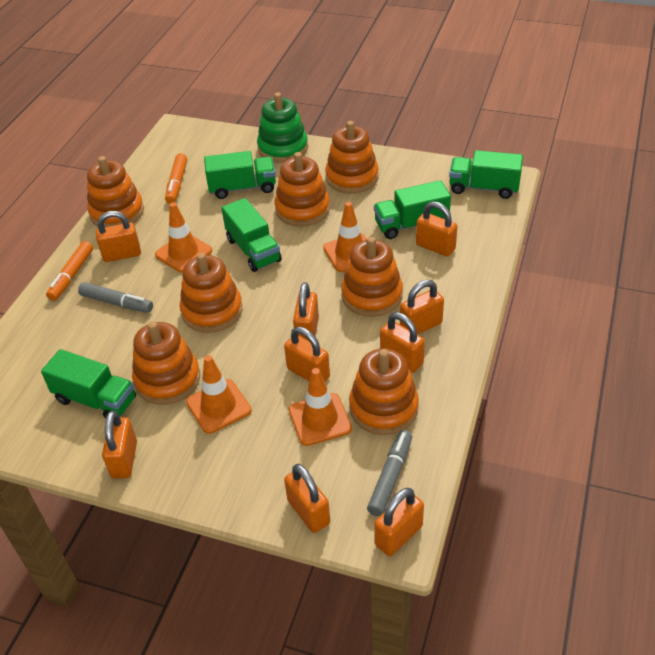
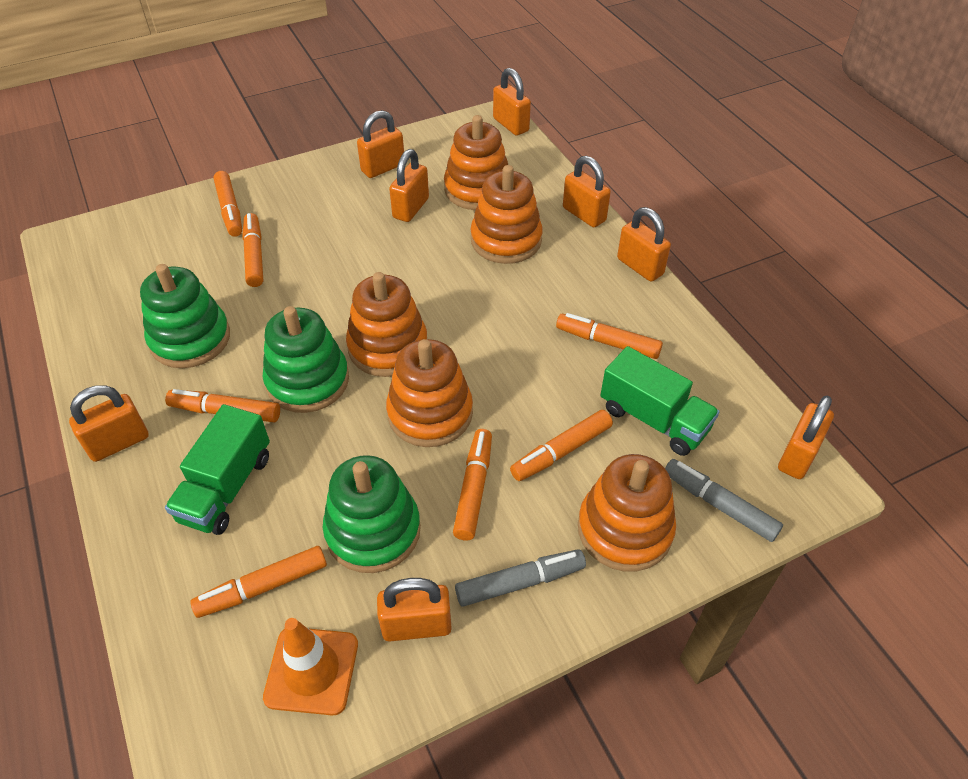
green stacking toy: [257,92,308,163] = 1 -> [140,264,230,368] [263,306,349,413] [323,455,421,573] = 3
green truck: [41,349,136,418] [204,151,276,199] [222,198,282,272] [374,180,451,239] [449,150,523,199] = 5 -> [165,404,270,535] [600,346,720,456] = 2
orange marker: [46,241,93,301] [165,153,187,204] = 2 -> [165,389,280,422] [190,546,327,618] [214,171,242,237] [242,213,263,287] [453,429,492,541] [510,410,613,481] [556,313,663,359] = 7
orange padlock: [96,211,141,262] [102,411,137,479] [284,327,330,382] [284,464,330,533] [293,282,319,342] [374,488,424,556] [380,312,425,373] [400,280,444,335] [416,201,458,257] = 9 -> [69,385,149,462] [357,110,404,178] [377,578,452,642] [389,149,429,222] [493,68,531,136] [563,156,611,227] [617,207,671,282] [778,396,834,479] = 8
orange stacking toy: [87,156,144,227] [132,321,200,405] [180,253,243,333] [274,152,330,227] [325,121,379,194] [341,237,403,317] [349,349,419,435] = 7 -> [346,272,427,377] [386,339,473,447] [444,115,508,210] [471,165,543,264] [578,454,676,572] = 5
orange traffic cone: [155,202,212,273] [186,355,252,434] [289,368,352,446] [323,202,367,272] = 4 -> [263,618,358,715] = 1

